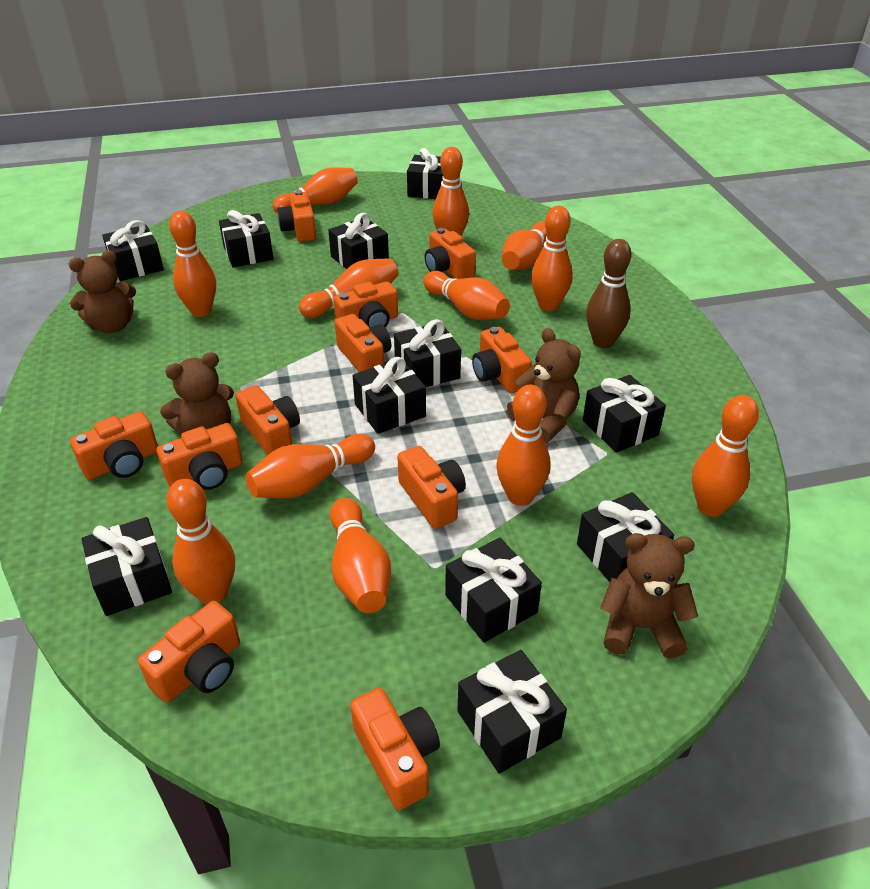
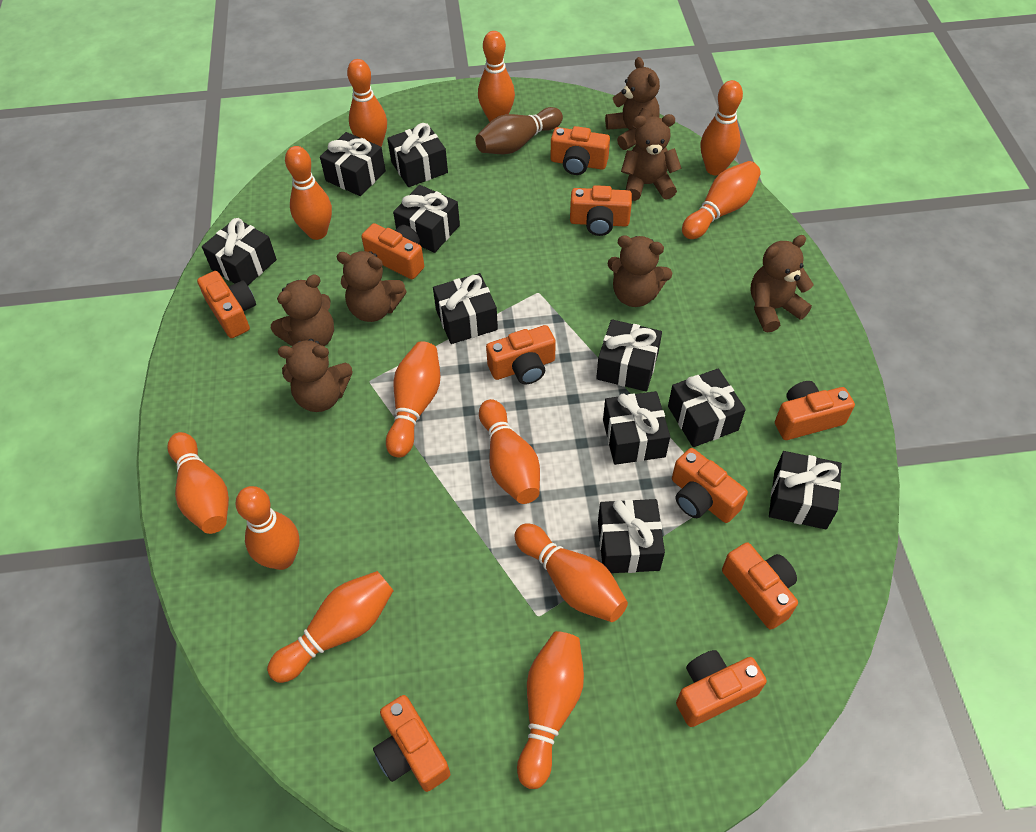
black gift: [81,517,172,616] [102,220,164,281] [219,210,273,267] [328,213,389,269] [352,357,426,434] [394,319,461,387] [407,148,443,199] [445,538,542,643] [457,650,567,774] [577,492,674,582] [583,375,666,453] = 11 -> [202,218,277,285] [320,132,386,196] [387,123,448,187] [393,185,460,253] [433,273,498,344] [596,319,662,392] [598,499,665,573] [603,391,670,465] [668,368,746,447] [769,451,842,529] = 10
brown teddy bear: [69,251,136,333] [160,352,234,435] [507,328,581,443] [600,533,698,658] = 4 -> [271,275,334,346] [278,339,353,412] [337,251,407,322] [605,57,660,150] [607,235,672,307] [621,114,681,201] [750,235,814,333] = 7
orange camera: [70,411,158,480] [138,601,240,703] [157,423,243,490] [236,385,300,455] [277,191,316,242] [334,282,398,328] [335,314,391,372] [350,688,440,810] [397,446,466,529] [425,228,476,279] [472,327,532,393] = 11 -> [197,271,256,338] [361,223,424,279] [373,695,450,792] [486,325,556,385] [551,126,610,175] [570,185,632,236] [672,448,748,523] [676,650,767,727] [722,542,798,630] [775,381,855,440] = 10

